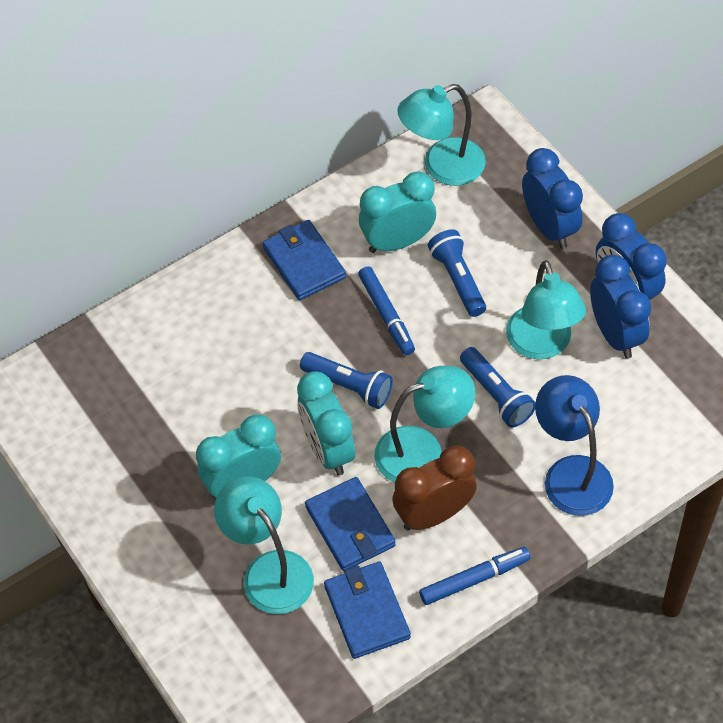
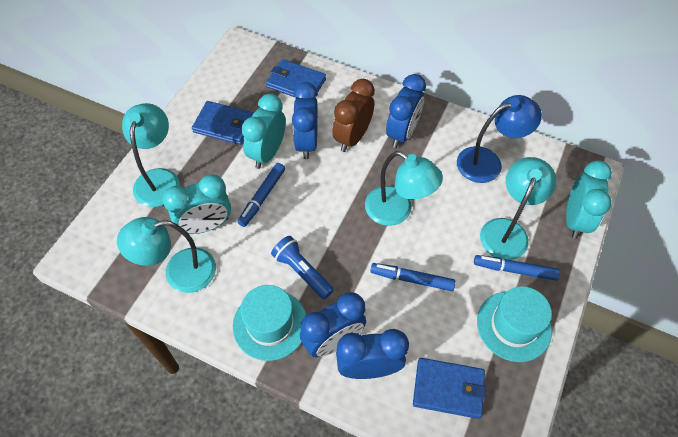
blue clock: [522,148,583,249] [590,255,652,359] [596,213,667,300] = 3 -> [292,82,318,159] [300,292,366,357] [336,329,409,379] [386,74,426,148] = 4
blue flashlight: [300,352,393,409] [428,229,486,317] [460,347,535,428] = 3 -> [271,236,334,299] = 1
blue marker: [358,266,415,355] [419,547,531,605] = 2 -> [238,163,285,227] [370,263,455,291] [474,255,560,280] = 3
turquoise hat: none = 0 -> [233,285,306,361] [477,286,552,362] = 2

